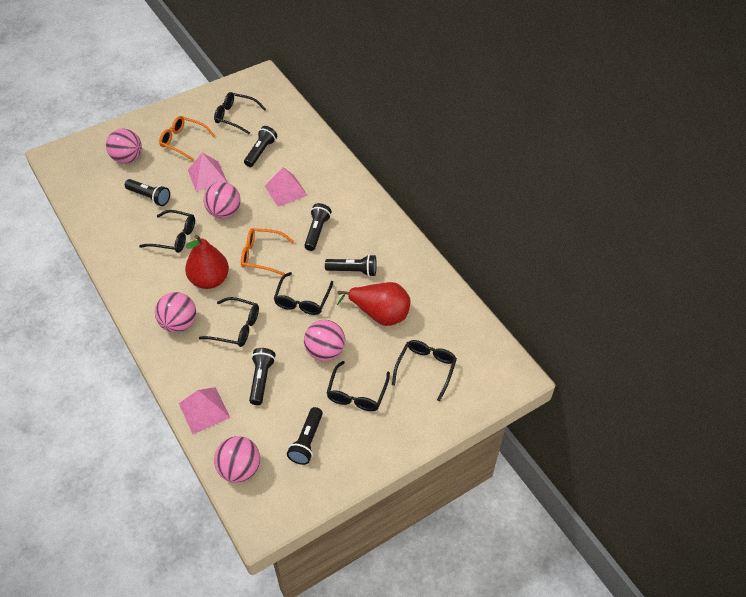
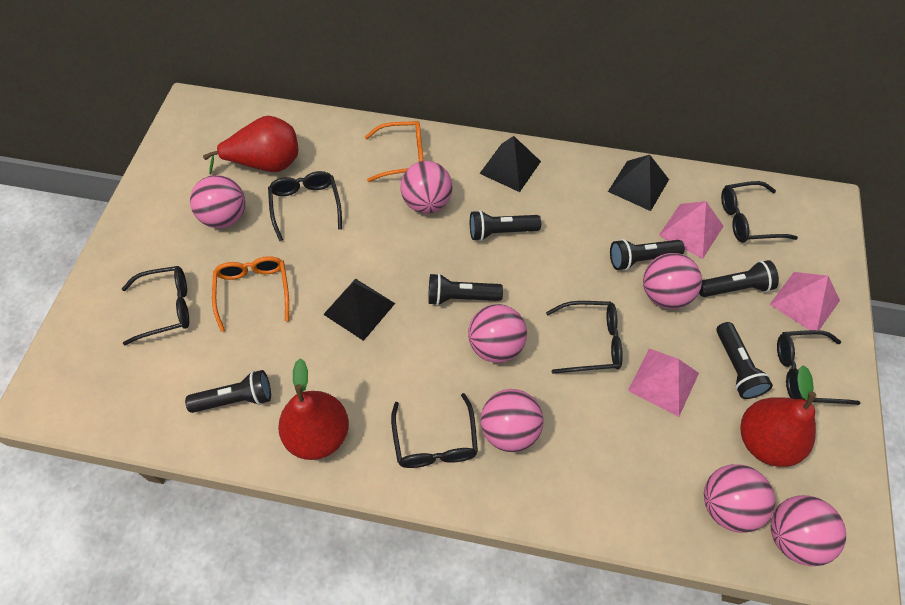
black pyramid: none = 0 -> [323,278,395,341] [479,136,541,192] [608,155,669,211] = 3
pink ball: [106,129,142,163] [155,292,196,332] [204,182,241,218] [214,436,260,483] [304,320,345,361] = 5 -> [190,175,246,228] [401,161,453,214] [468,304,527,363] [481,389,544,452] [643,253,702,309] [704,464,775,533] [771,495,846,566] = 7
red pear: [185,235,229,289] [337,282,410,326] = 2 -> [203,116,298,174] [278,358,349,460] [741,366,816,467] = 3

